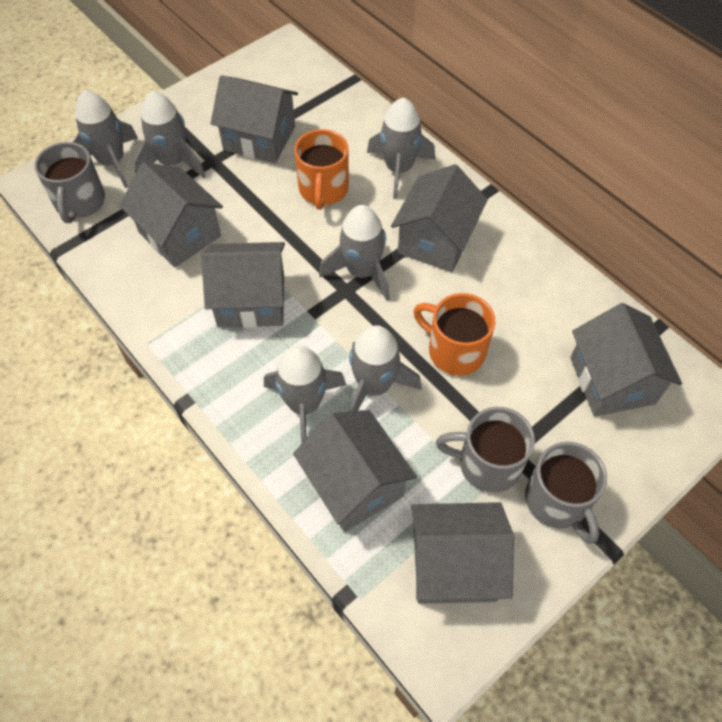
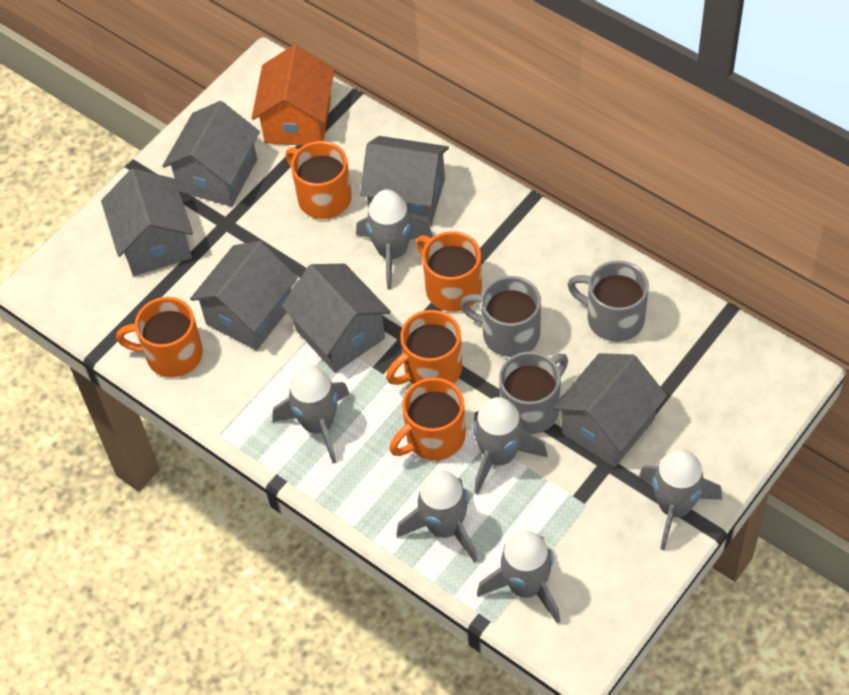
grey house: [119,162,223,268] [201,242,285,328] [211,75,298,163] [293,410,417,532] [391,164,488,272] [411,502,514,604] [570,303,682,416] = 7 -> [101,169,193,276] [162,101,260,207] [190,241,298,351] [281,264,391,373] [360,136,449,226] [553,353,667,467] = 6
orange house: none = 0 -> [251,45,334,145] = 1
orange mug: [294,129,349,210] [413,293,495,376] = 2 -> [116,297,203,378] [286,141,352,219] [386,310,462,385] [389,377,466,460] [416,231,482,312] = 5

